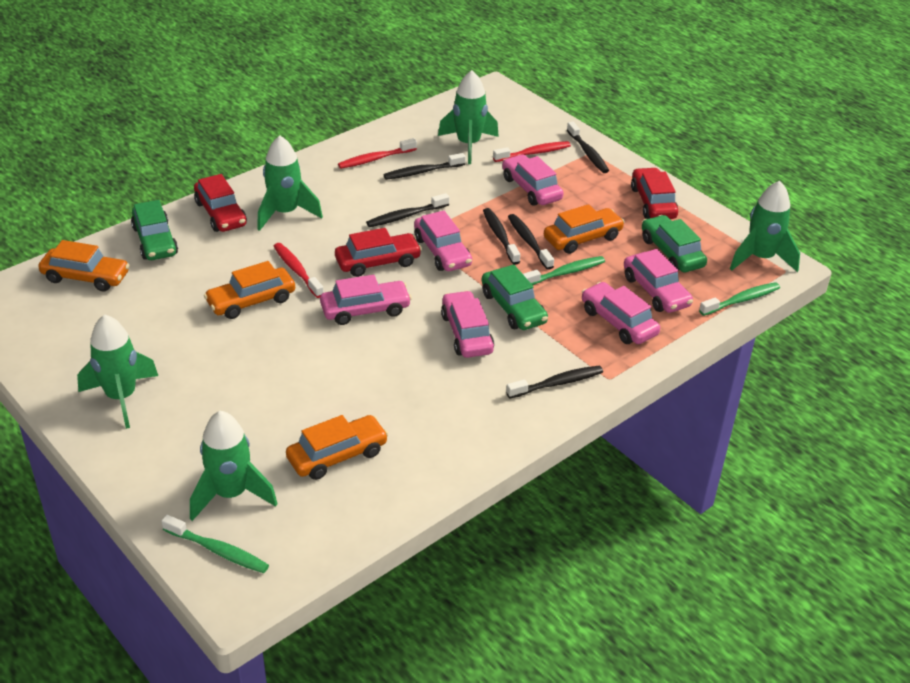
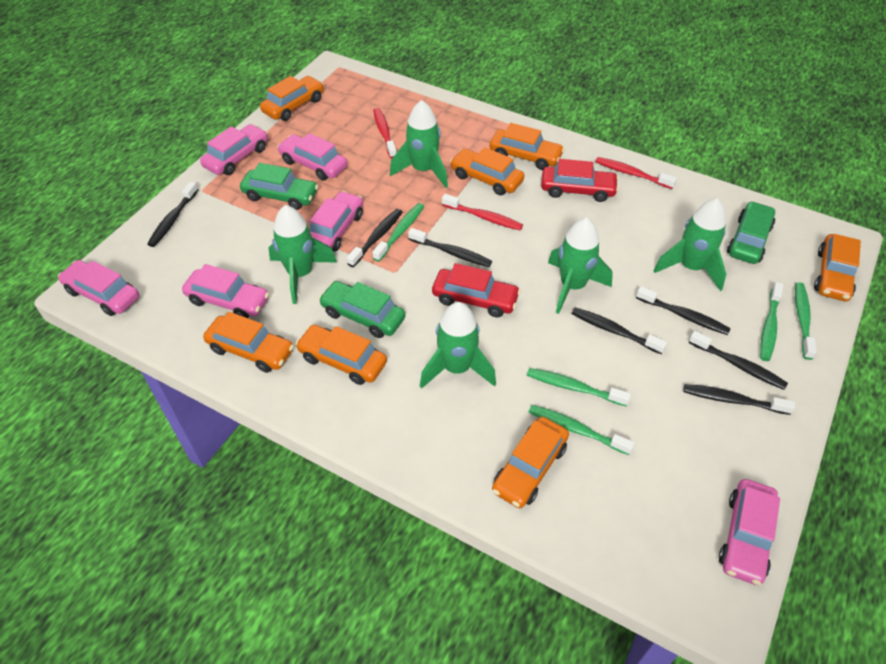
black toothbrush: [366,193,449,227] [384,153,466,180] [483,208,520,265] [506,365,603,398] [508,214,554,270] [567,122,609,173] = 6 -> [147,182,198,247] [347,209,403,267] [408,228,492,267] [572,308,667,354] [636,286,731,335] [683,384,795,415] [689,331,788,390] = 7
green toothbrush: [161,515,269,573] [523,256,605,285] [699,282,780,316] = 3 -> [372,203,424,262] [527,368,631,406] [529,405,635,455] [760,282,784,361] [795,282,817,360] = 5
orange car: [38,240,130,291] [204,261,295,319] [286,415,389,480] [544,204,625,254] = 4 -> [203,312,294,373] [260,76,324,121] [295,325,387,385] [450,147,524,196] [490,123,565,170] [492,417,569,508] [814,234,861,301] = 7
red car: [194,174,247,232] [335,228,422,277] [631,167,678,219] = 3 -> [432,263,521,318] [541,159,619,202] = 2

